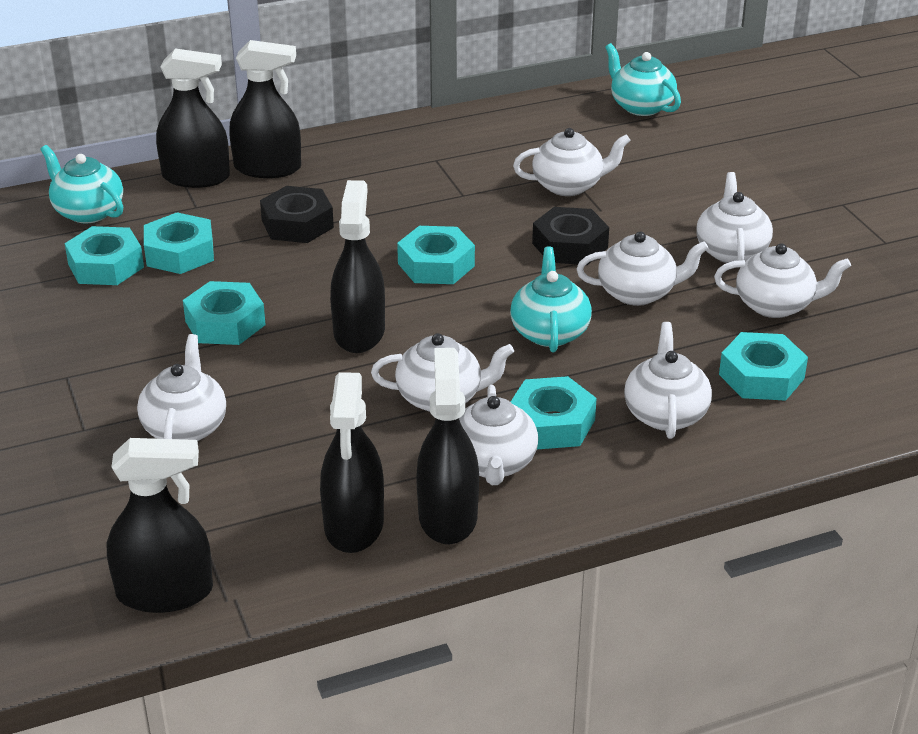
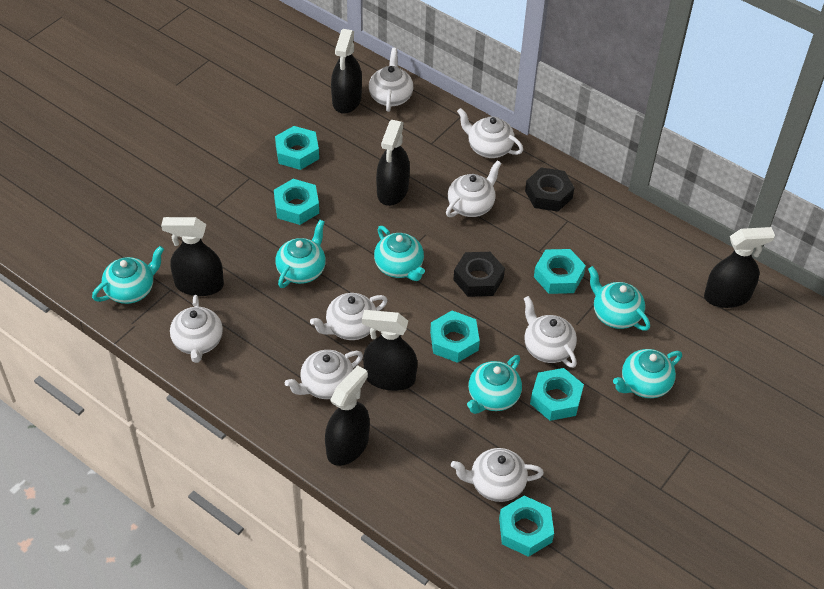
turquoise teapot: [40,145,123,223] [510,247,592,352] [605,43,681,116] = 3 -> [92,246,164,304] [275,220,326,288] [374,226,425,281] [467,355,522,414] [588,266,650,331] [613,349,682,398] = 6

